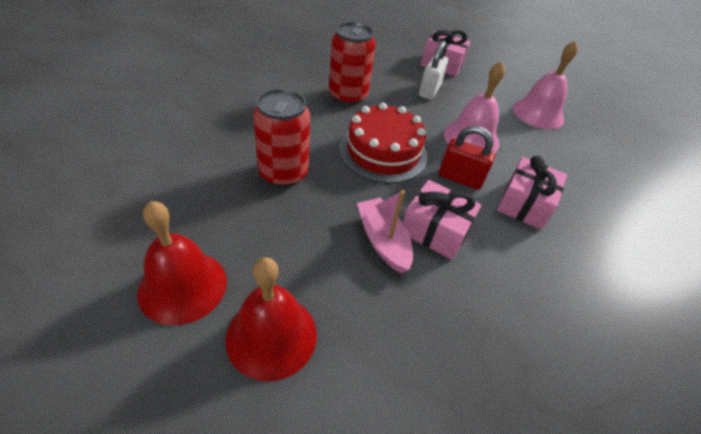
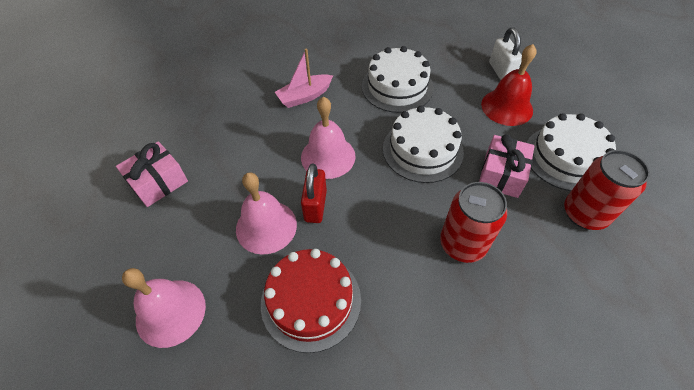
pink bell: [444,61,505,153] [513,41,578,129] = 2 -> [122,268,206,348] [236,173,297,255] [301,97,356,179] = 3
pink gift: [403,180,481,259] [421,30,470,77] [497,156,567,230] = 3 -> [116,141,188,207] [479,134,535,198] = 2
red bell: [137,201,227,325] [225,257,317,381] = 2 -> [481,44,536,126] = 1
white cake: none = 0 -> [362,46,434,113] [383,106,464,183] [527,113,616,191] = 3

